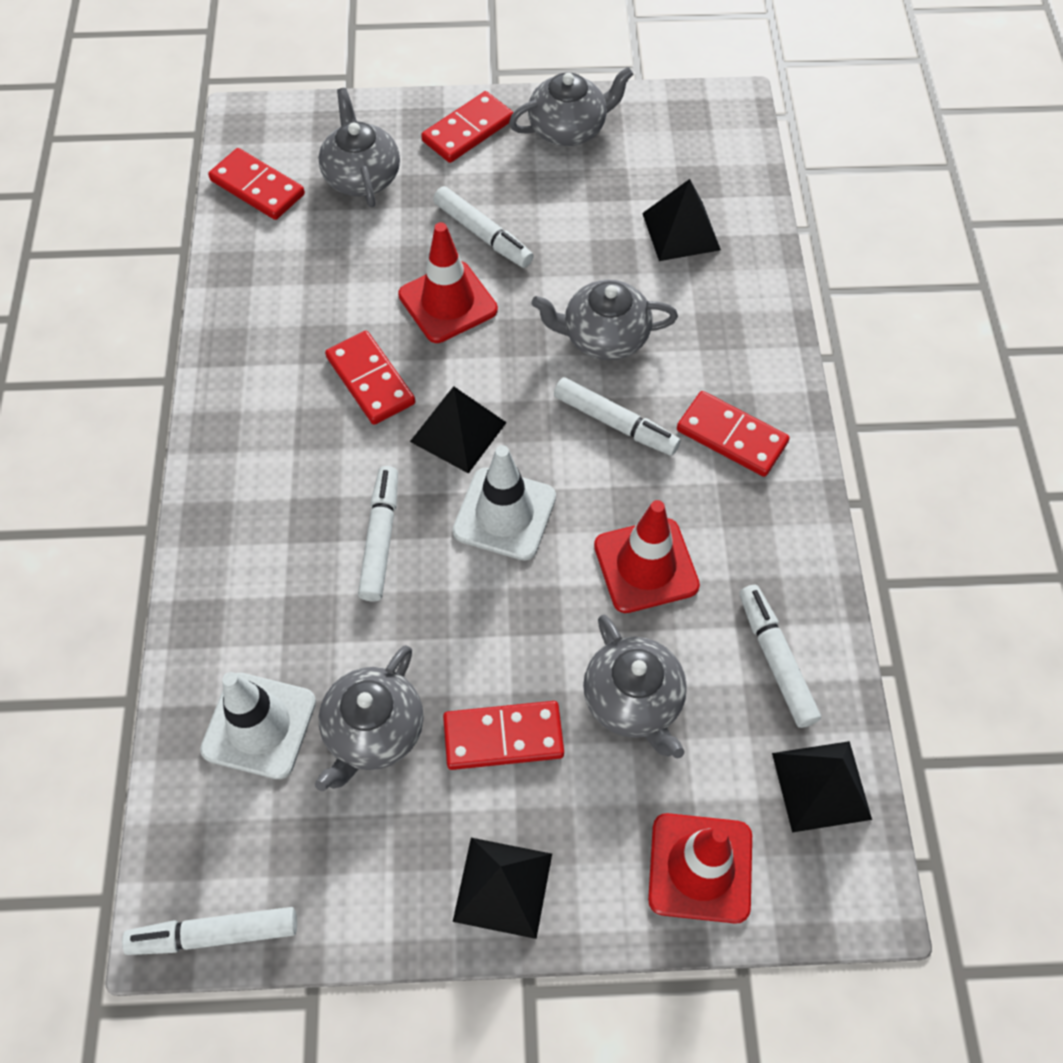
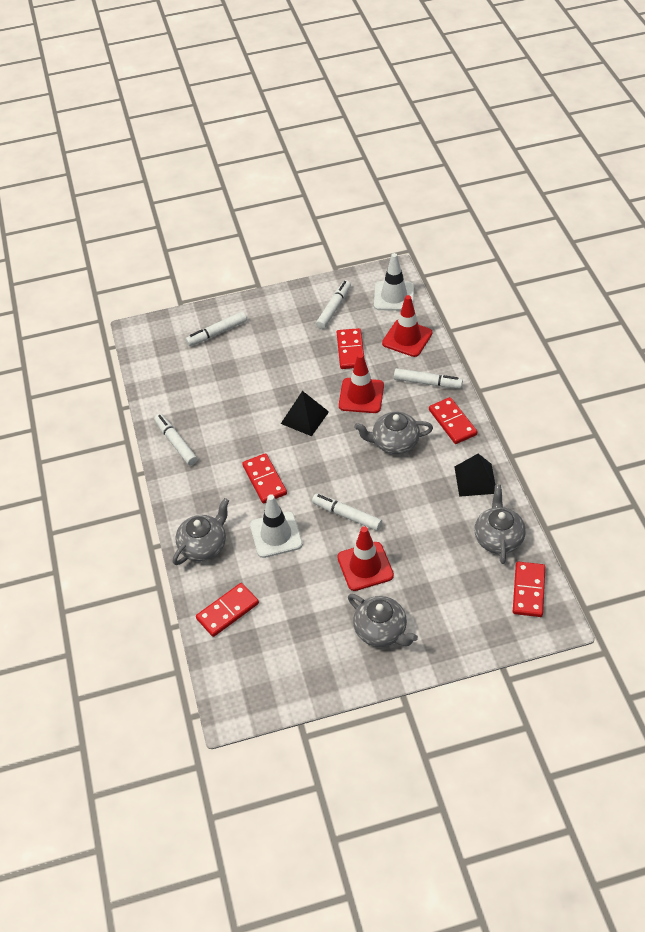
black pyramid: [410,387,507,474] [453,838,552,939] [642,179,721,261] [772,741,872,833] = 4 -> [281,391,329,436] [455,454,495,497] = 2
grey teapot: [315,645,423,791] [318,88,400,207] [509,67,633,146] [532,280,678,360] [583,615,687,758] = 5 -> [173,498,229,565] [348,594,418,647] [354,412,433,454] [474,485,526,564] = 4

